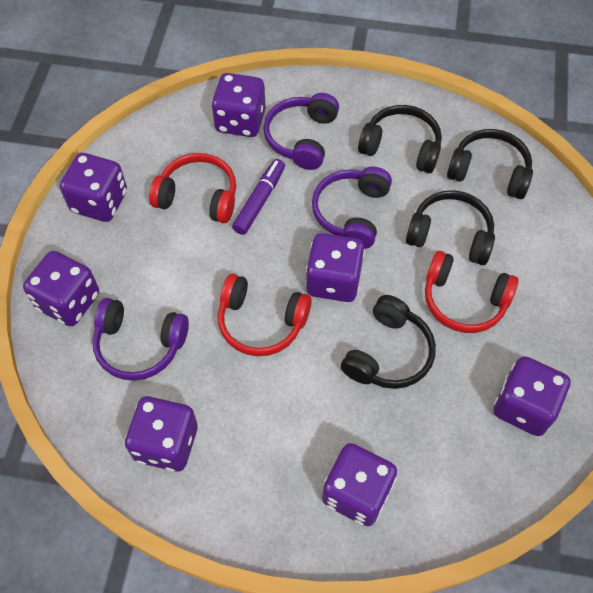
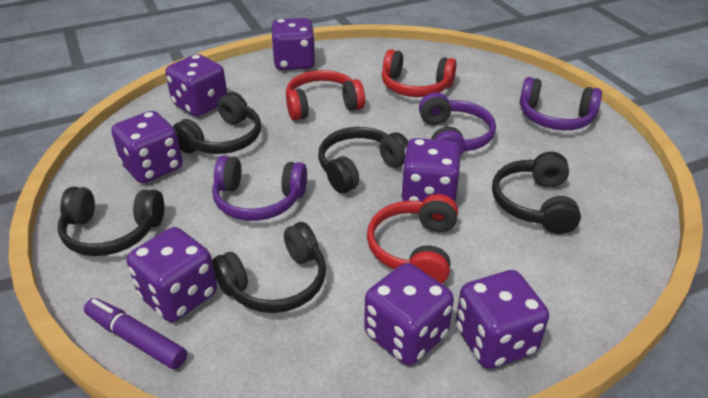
black headphones: [341,295,436,389] [358,105,442,173] [406,190,495,265] [447,129,533,199] = 4 -> [58,187,164,256] [173,92,261,154] [212,222,326,313] [318,127,408,193] [492,152,581,234] = 5

